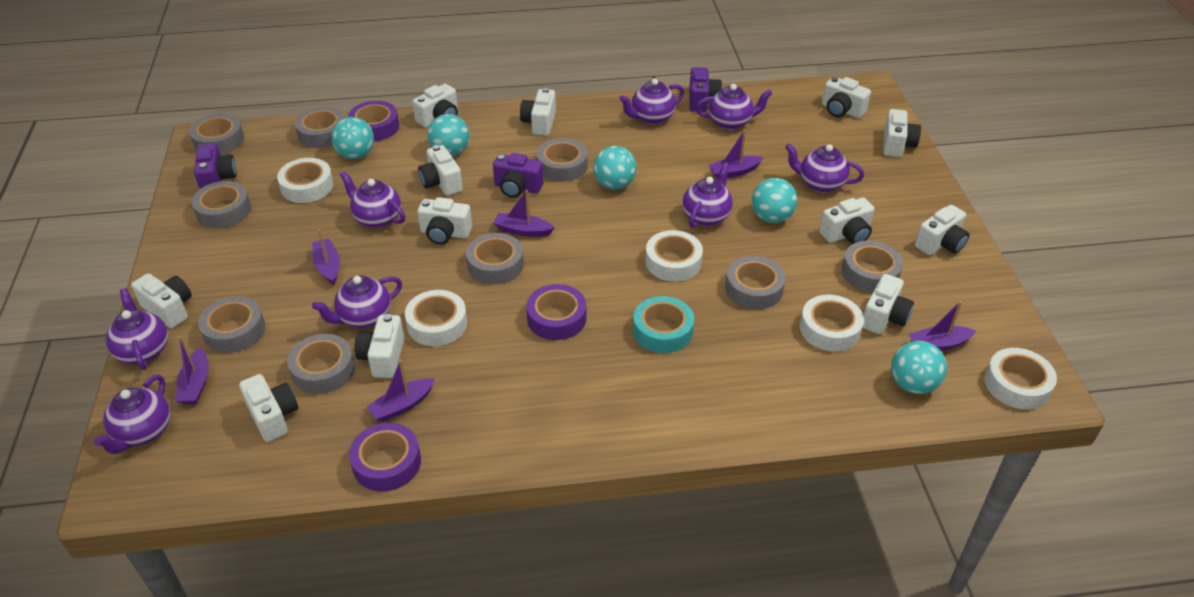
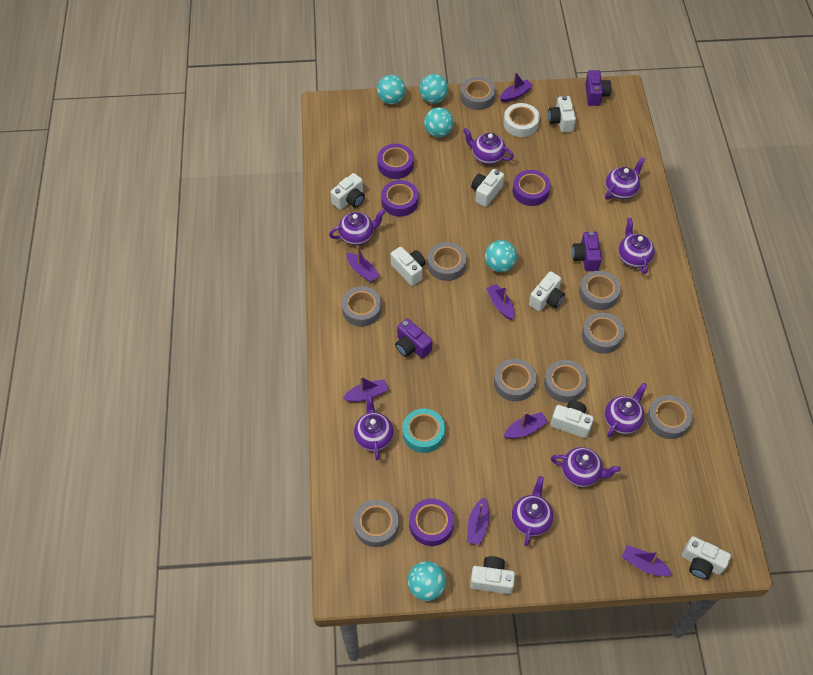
purple boat: [175,336,209,404] [312,229,340,285] [367,360,435,422] [494,190,555,237] [709,130,763,179] [909,301,976,351] = 6 -> [342,376,389,402] [346,246,380,282] [467,498,489,545] [486,284,515,320] [500,72,533,102] [504,412,548,439] [622,545,672,576] = 7
purple tape: [348,101,399,141] [349,423,421,492] [526,284,587,340] = 3 -> [378,144,414,179] [381,180,418,217] [409,498,454,546] [512,170,551,206] = 4
white camera: [131,273,192,328] [239,374,298,442] [355,314,404,378] [412,84,458,128] [417,197,472,244] [418,145,463,196] [520,88,556,136] [820,198,875,244] [822,77,871,118] [863,274,914,334] [883,109,921,157] [915,205,969,255] = 12 -> [331,173,365,210] [391,247,425,286] [470,556,515,594] [471,169,504,207] [529,271,565,311] [548,96,576,133] [551,400,594,438] [682,536,731,579] = 8
white tape: [277,158,334,203] [405,290,467,346] [645,230,703,282] [800,295,864,351] [985,348,1057,409] = 5 -> [503,103,540,137] = 1

